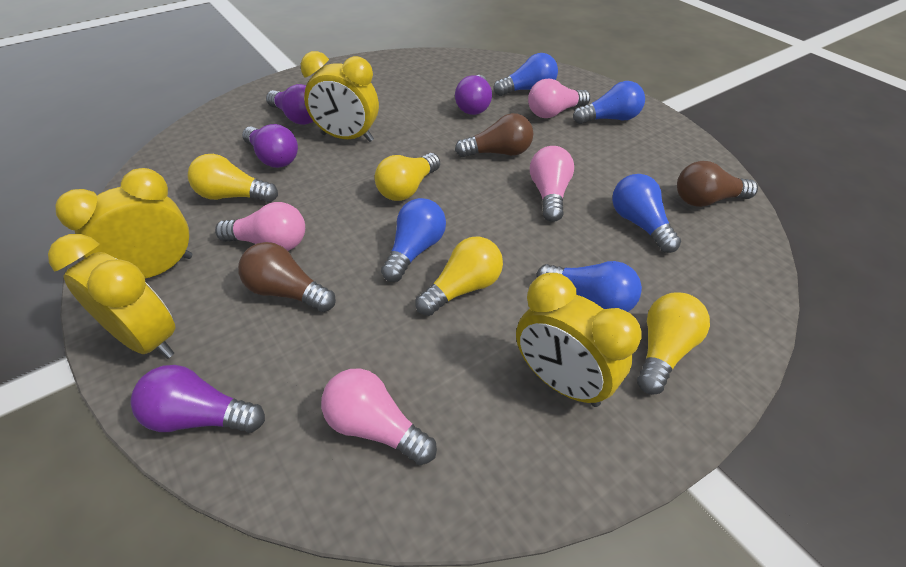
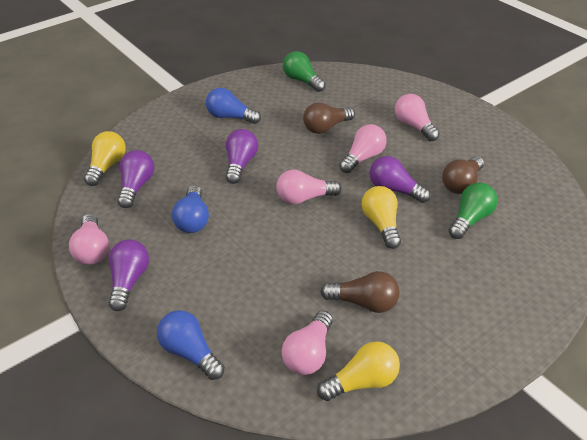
blue light bulb: [381,198,446,282] [493,53,558,96] [536,261,642,312] [573,81,645,124] [612,174,681,253] = 5 -> [157,310,225,380] [172,185,209,233] [206,88,261,124] = 3
green light bulb: none = 0 -> [283,51,326,92] [448,182,498,239] = 2
pink light bulb: [215,202,305,251] [321,369,437,465] [528,79,590,118] [530,146,574,222] = 4 -> [69,214,109,265] [276,170,342,205] [282,311,333,375] [339,124,387,173] [395,94,440,141] = 5
yellow clock: [48,234,176,359] [55,168,192,278] [300,51,379,142] [516,273,642,407] = 4 -> none = 0
yellow light bulb: [188,154,278,203] [375,153,440,201] [415,237,503,316] [637,293,710,395] = 4 -> [84,131,126,186] [317,341,400,401] [362,186,401,249] = 3

